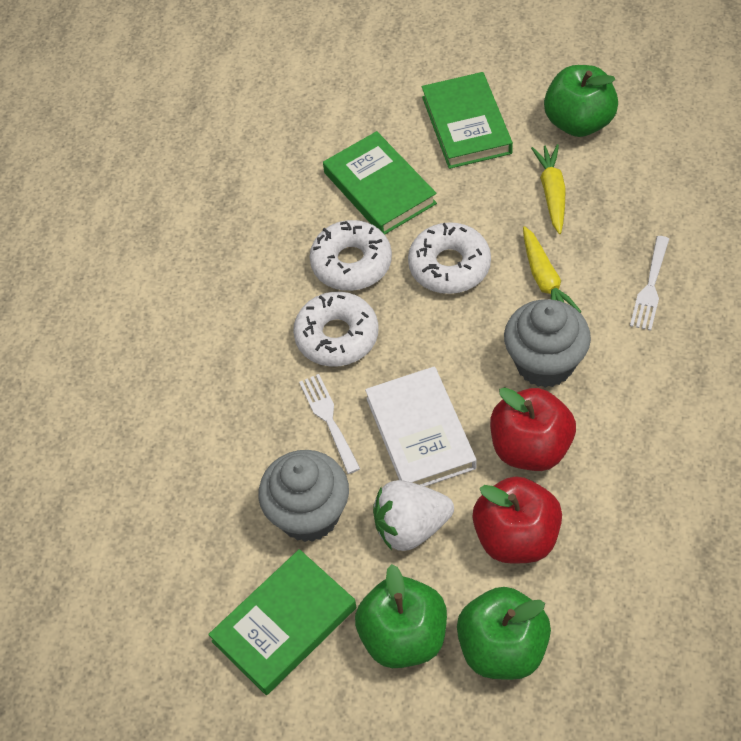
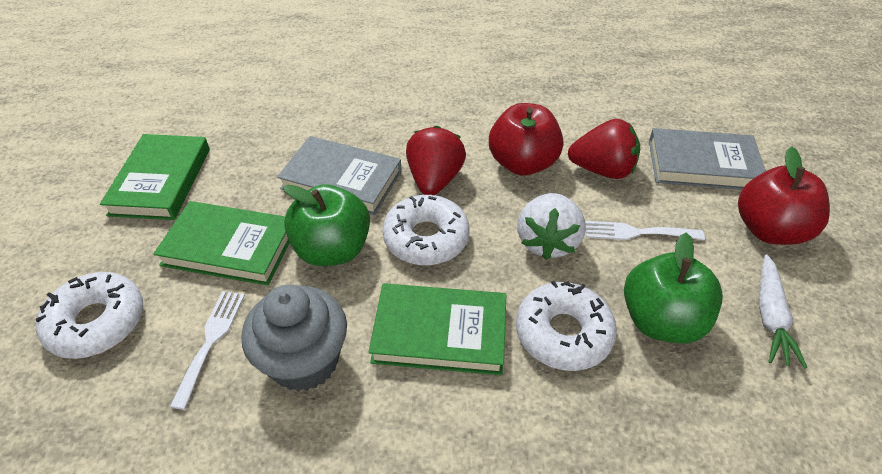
green apple: [355,564,447,668] [457,587,551,680] [544,65,618,137] = 3 -> [283,184,370,266] [624,233,723,343] = 2
grey book: none = 0 -> [277,136,402,215] [649,128,766,190] = 2
grey cupcake: [258,450,349,542] [504,299,591,388] = 2 -> [242,285,347,391] = 1
red strawberry: none = 0 -> [406,126,466,195] [568,119,640,179] = 2
white book: [365,367,477,486] = 1 -> none = 0
white carrot: none = 0 -> [759,254,807,369] = 1
yellow carrot: [523,226,582,313] [531,144,566,234] = 2 -> none = 0

